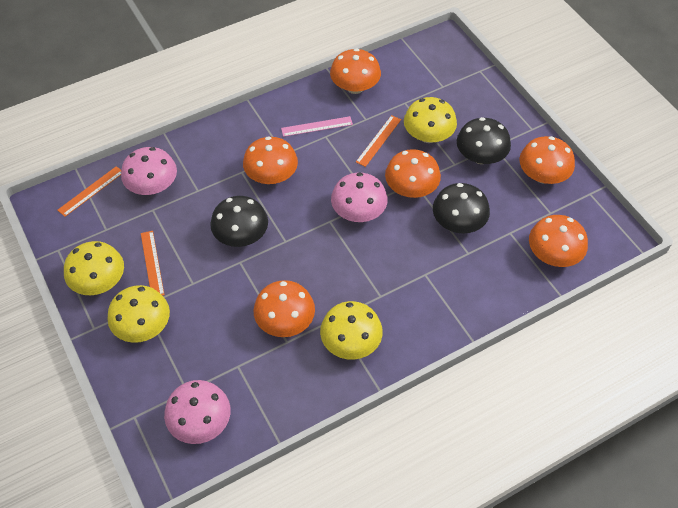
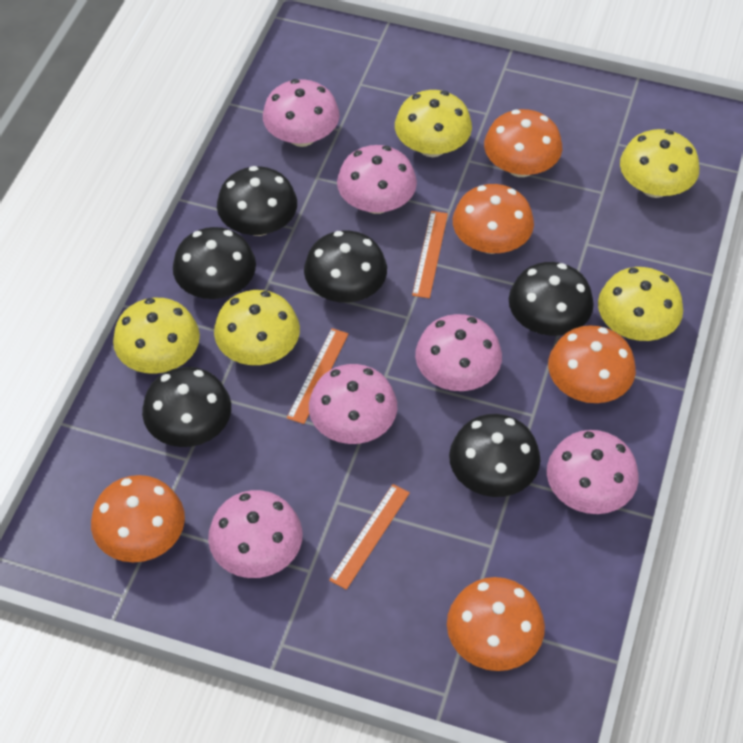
black mushroom: [210,196,268,247] [433,183,490,233] [457,117,511,164] = 3 -> [142,367,231,447] [173,227,256,299] [217,166,297,236] [304,231,387,303] [449,414,540,497] [509,262,594,336] = 6
orange mushroom: [243,136,298,184] [254,280,315,337] [330,48,381,94] [385,149,441,198] [520,136,575,184] [529,215,588,267] = 6 -> [91,475,185,562] [447,577,545,671] [453,184,534,254] [484,109,562,177] [548,325,636,403] = 5
pink mushroom: [121,147,177,195] [164,380,231,444] [331,172,388,222] = 3 -> [208,490,302,578] [263,79,339,147] [309,364,397,444] [337,145,417,214] [415,314,502,391] [547,430,639,514] = 6
pink ruler: [281,116,353,137] = 1 -> none = 0
yellow mushroom: [64,241,124,295] [107,285,170,343] [320,301,383,360] [404,97,457,143] = 4 -> [113,298,200,374] [214,290,300,365] [395,90,472,157] [598,267,683,341] [620,129,699,198] = 5

